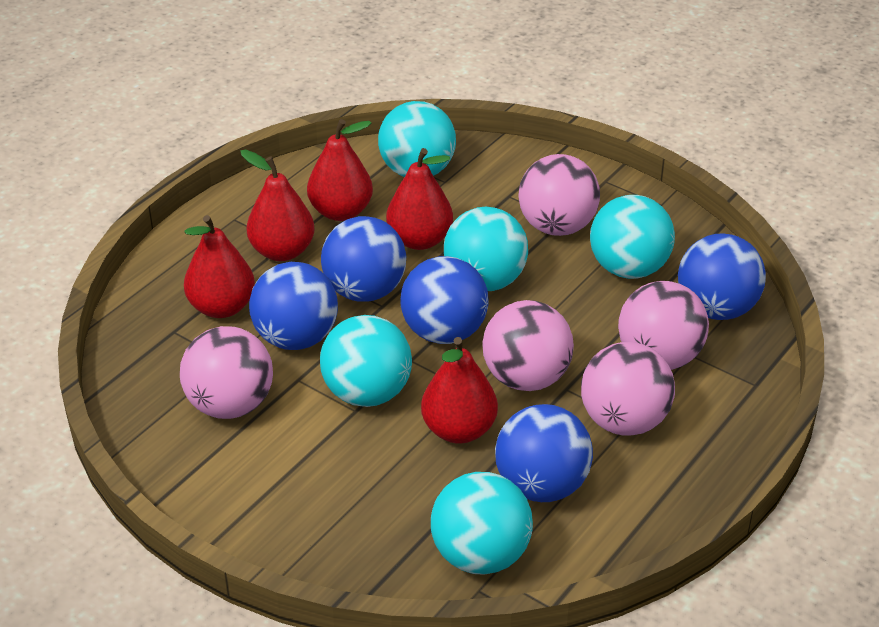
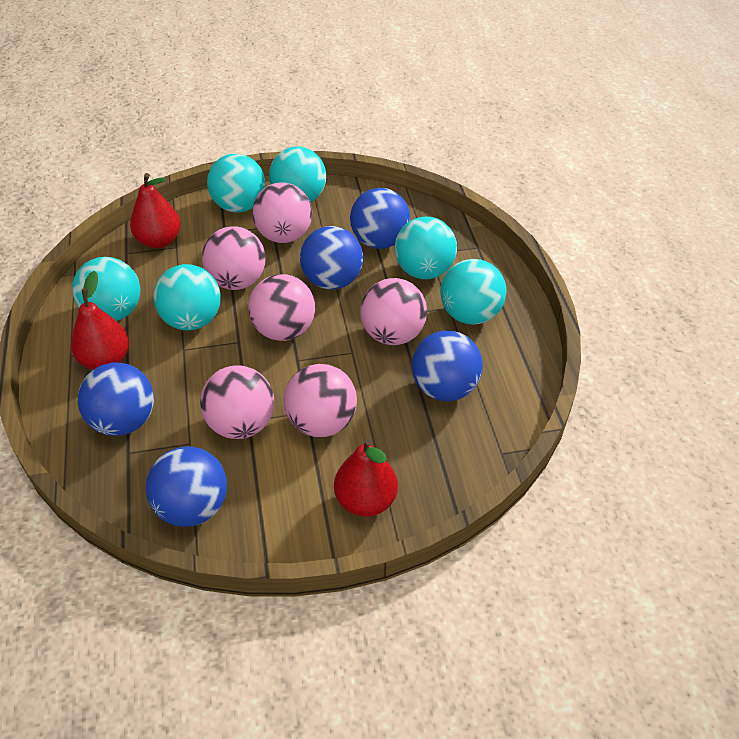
pink ball: [180,326,273,419] [482,300,574,391] [518,154,600,236] [581,342,675,436] [618,281,709,370] = 5 -> [200,365,274,439] [202,226,266,290] [248,274,315,341] [252,182,312,243] [283,364,357,437] [360,278,427,345] = 6
red pear: [184,215,255,318] [240,150,315,261] [307,119,373,221] [386,148,453,250] [421,337,498,444] = 5 -> [71,271,129,370] [130,173,180,248] [334,439,398,516] = 3
turquoise ball: [320,315,412,407] [378,101,456,177] [431,472,533,575] [444,207,528,291] [590,195,675,279] = 5 -> [72,257,140,321] [153,264,221,330] [207,154,266,213] [269,146,326,202] [395,217,457,279] [440,259,506,325] = 6

